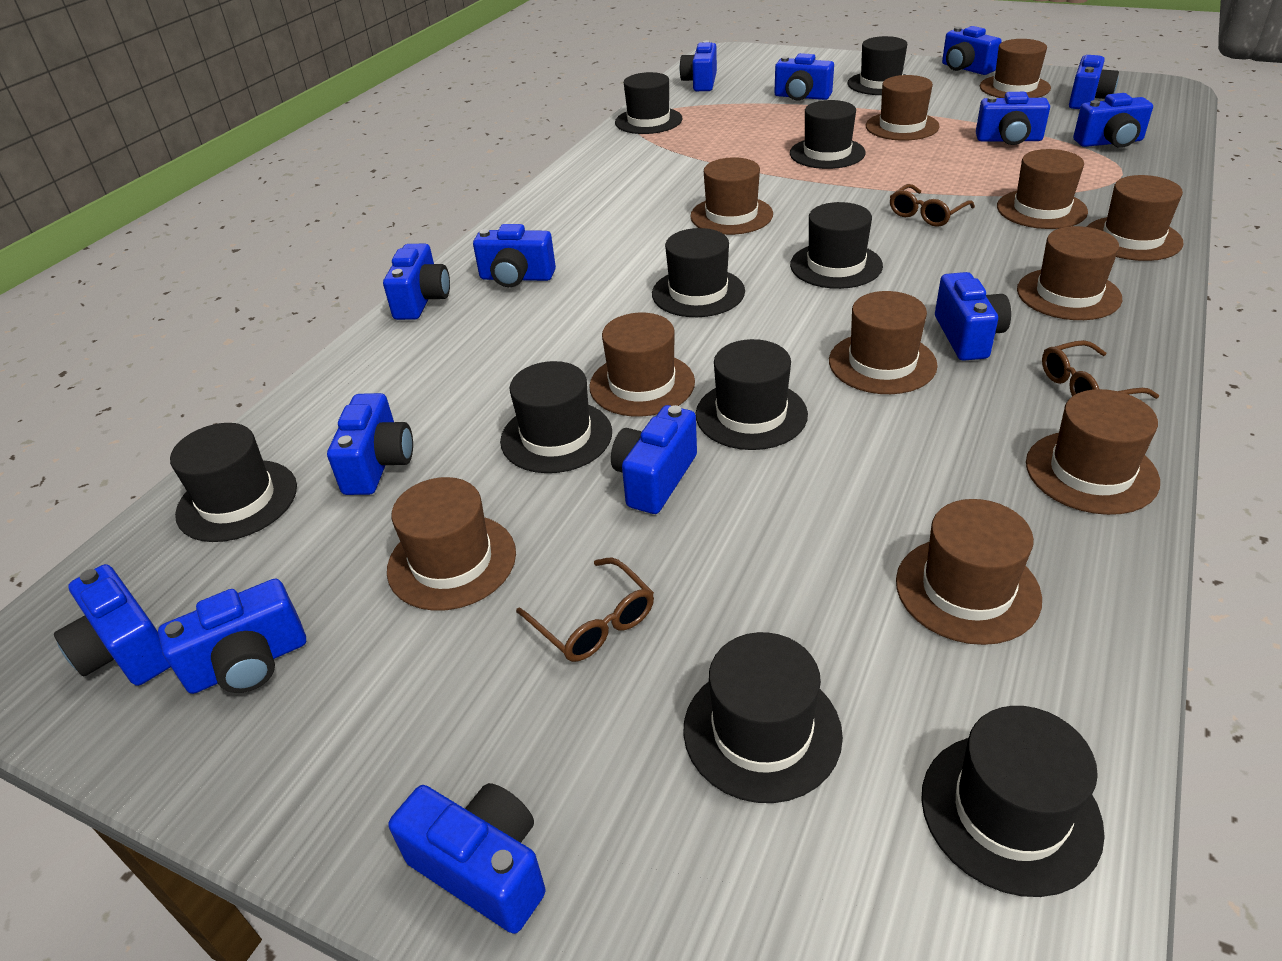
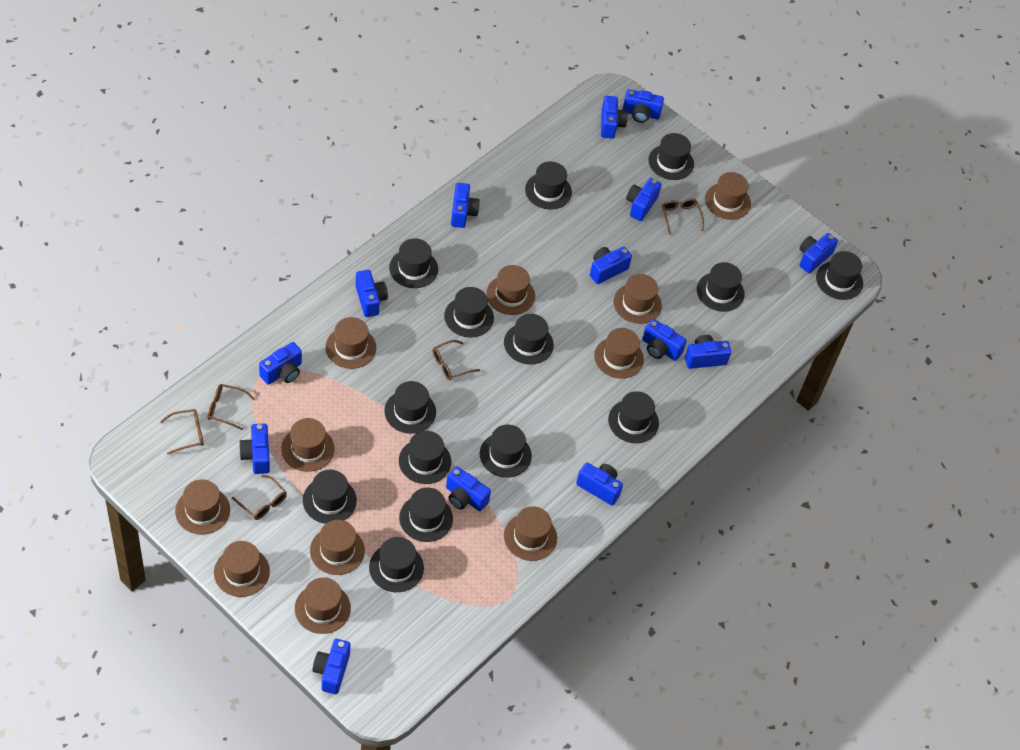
black hat: [170,423,297,542] [500,361,612,473] [615,72,683,134] [652,228,745,317] [683,632,843,803] [696,339,808,450] [790,100,866,169] [790,202,883,289] [847,36,907,95] [921,706,1105,897] = 10 -> [303,470,357,524] [369,537,424,592] [384,381,436,434] [389,238,438,288] [399,431,451,484] [399,487,453,542] [444,287,494,338] [480,425,532,478] [504,314,554,365] [525,161,572,209] [608,391,659,443] [648,133,694,180] [697,262,745,312] [816,251,863,300] = 14
brown glasses: [516,558,654,662] [890,184,975,227] [1042,340,1159,399] = 3 -> [160,409,203,455] [208,384,255,430] [232,475,287,520] [433,340,480,380] [662,198,704,235] = 5

